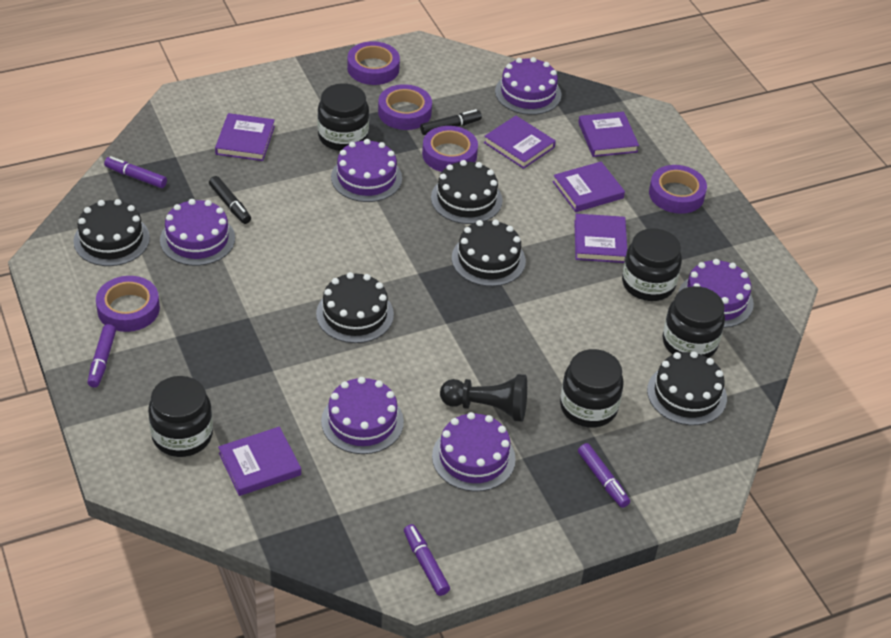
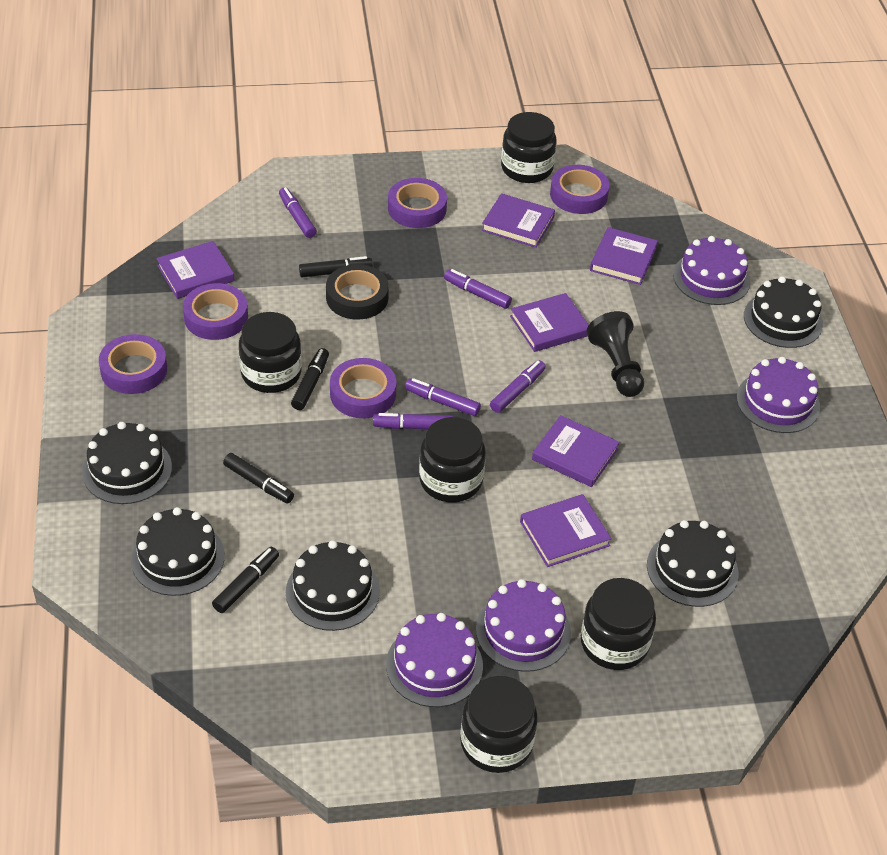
black marker: [209,176,251,224] [420,109,482,135] = 2 -> [212,547,279,613] [223,453,294,504] [291,348,329,410] [299,256,373,277] = 4
black tape: none = 0 -> [326,264,389,320] = 1
purple cake: [160,199,235,266] [321,377,404,454] [331,139,402,202] [432,412,516,492] [495,57,561,115] [679,259,754,328] = 6 -> [386,613,483,707] [476,579,571,672] [673,236,751,305] [737,357,820,433] = 4
purple marker: [87,324,116,387] [104,156,167,188] [404,524,450,596] [578,443,630,508] = 4 -> [279,187,317,238] [373,413,453,429] [405,378,481,416] [444,269,512,309] [490,360,546,413] = 5

